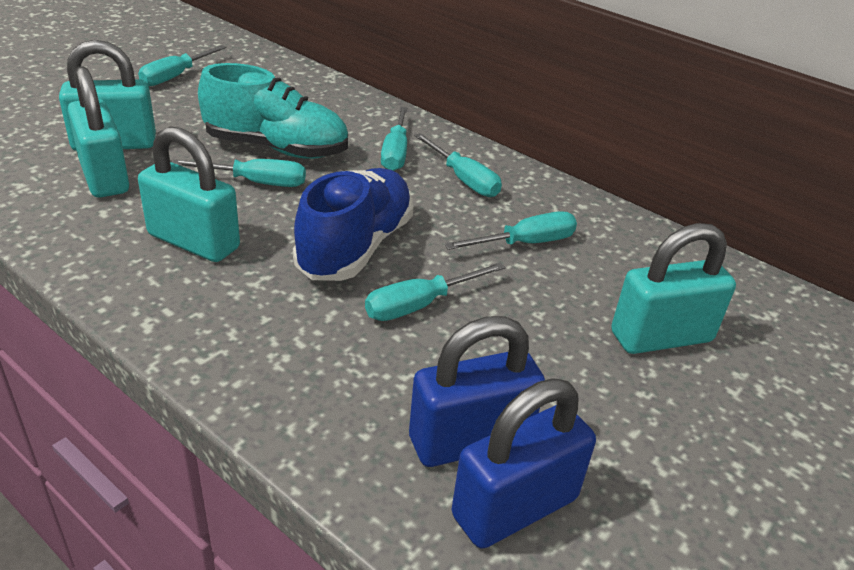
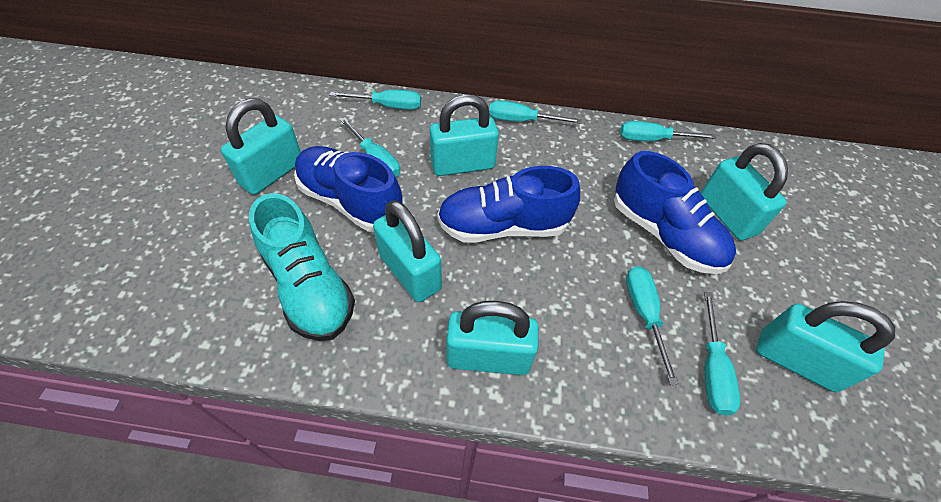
blue padlock: [409,316,545,467] [452,378,596,549] = 2 -> none = 0
blue shoe: [293,168,413,281] = 1 -> [294,146,403,232] [437,166,580,243] [614,151,736,274] = 3
turquoise padlock: [59,40,156,151] [68,66,129,198] [138,126,240,262] [611,223,736,354] = 4 -> [221,98,301,195] [373,200,442,302] [430,94,499,176] [447,301,539,375] [701,143,788,240] [756,301,895,392] = 6

